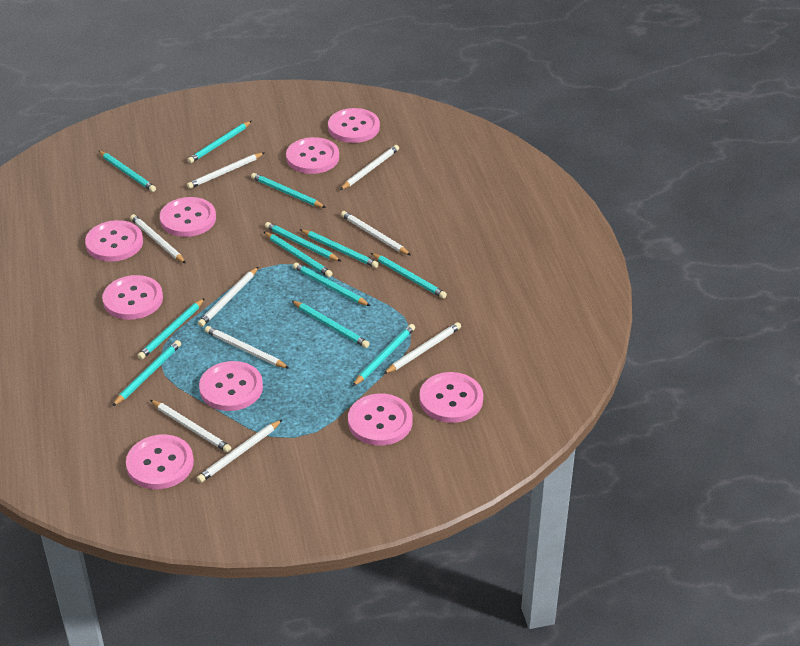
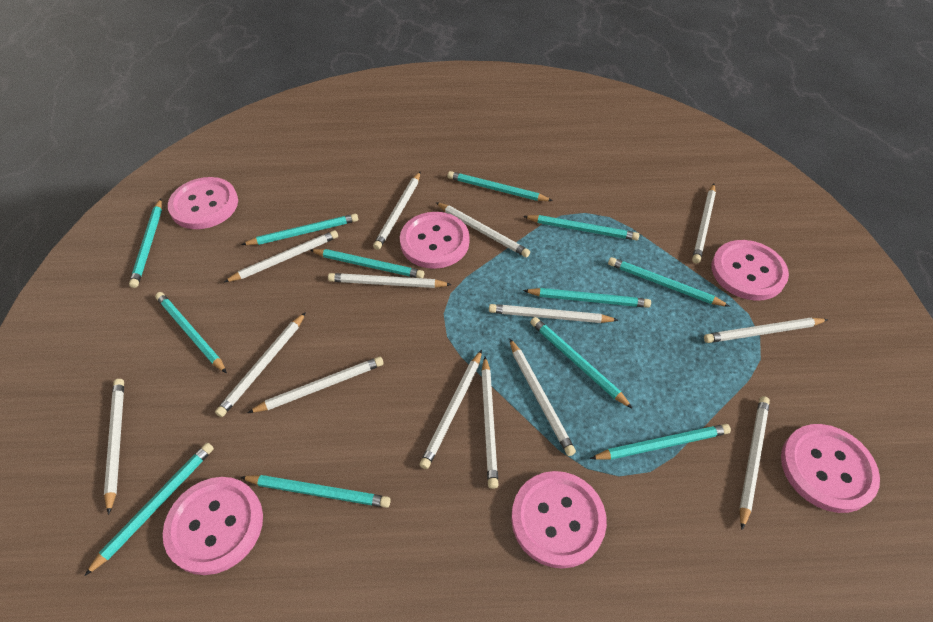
pink button: [85,220,143,262] [102,275,163,320] [126,435,194,489] [160,197,216,237] [199,361,263,411] [286,137,339,174] [328,108,380,143] [348,394,412,446] [419,372,483,423] = 9 -> [163,477,263,575] [168,177,238,229] [400,212,469,269] [511,471,607,569] [711,240,789,300] [781,424,880,513] = 6
white pencil: [130,214,186,264] [150,400,231,453] [187,152,265,189] [197,419,283,483] [198,267,258,327] [205,326,290,369] [340,145,399,190] [341,211,411,255] [384,322,461,374] = 9 -> [104,379,124,515] [215,312,306,417] [224,230,338,282] [248,357,383,413] [328,273,452,288] [373,171,421,250] [419,350,482,469] [436,202,530,257] [481,356,498,489] [489,304,618,323] [509,338,576,456] [692,184,716,263] [704,318,828,343] [739,396,770,530] = 14

